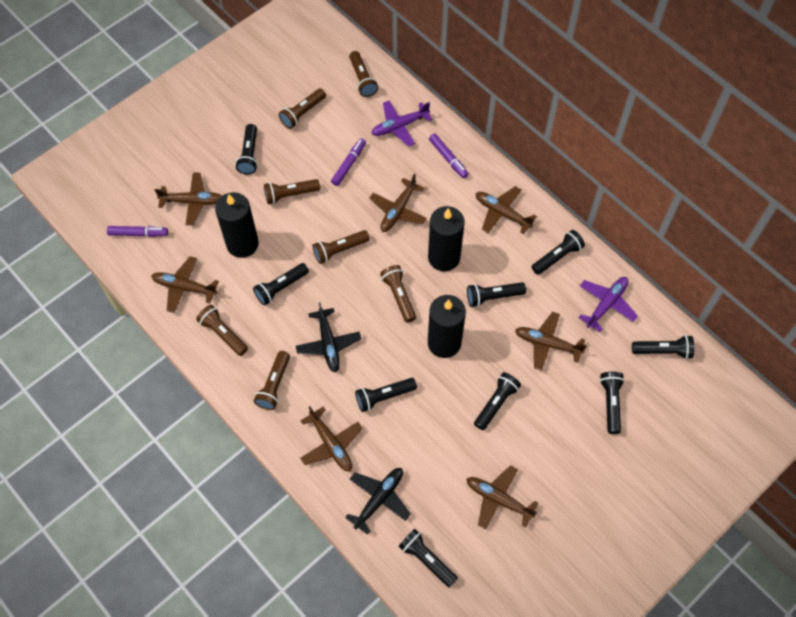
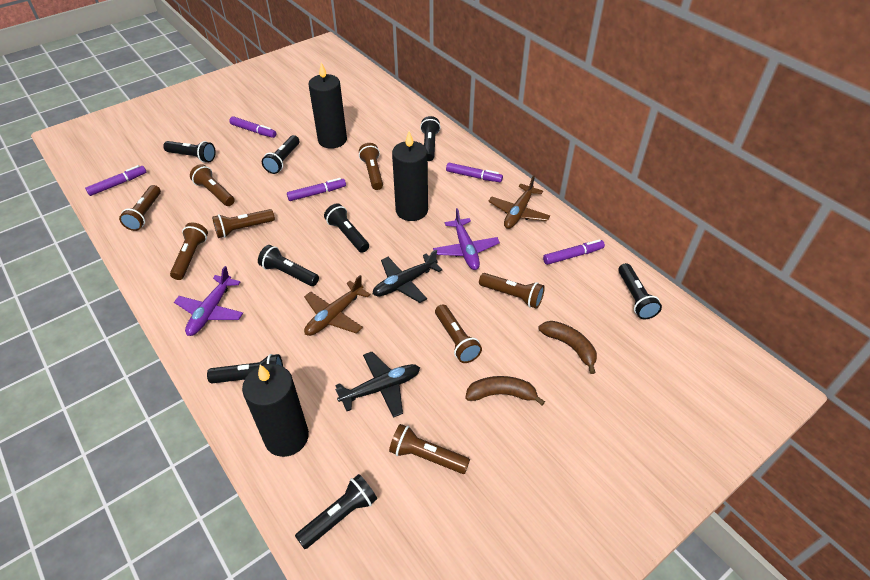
black flashlight: [236,124,258,175] [253,263,309,306] [355,378,417,412] [398,529,458,588] [467,282,526,307] [474,372,521,430] [532,230,585,275] [600,372,625,434] [632,335,694,359] = 9 -> [163,141,216,163] [207,354,283,383] [258,245,319,286] [262,135,299,174] [295,474,377,549] [324,203,369,253] [420,116,441,161] [618,263,662,319] = 8
brown banana: none = 0 -> [465,376,545,405] [539,321,597,374] = 2
brown flashlight: [196,305,248,356] [254,351,290,410] [264,179,320,204] [279,88,326,129] [313,230,370,264] [349,51,378,97] [380,265,416,323] = 7 -> [119,185,161,231] [170,222,208,280] [190,164,235,206] [212,209,275,238] [359,143,383,190] [389,424,470,474] [435,304,482,363] [479,273,545,309] = 8
brown plane: [151,256,219,313] [155,173,222,225] [300,406,363,471] [369,174,427,232] [466,465,539,529] [476,186,537,234] [515,312,587,371] = 7 -> [304,275,371,336] [488,175,550,229] = 2
purple marker: [107,226,168,237] [331,138,366,186] [429,134,469,179] = 3 -> [85,165,146,196] [229,116,276,138] [287,178,346,201] [446,163,503,182] [543,239,605,265] = 5

